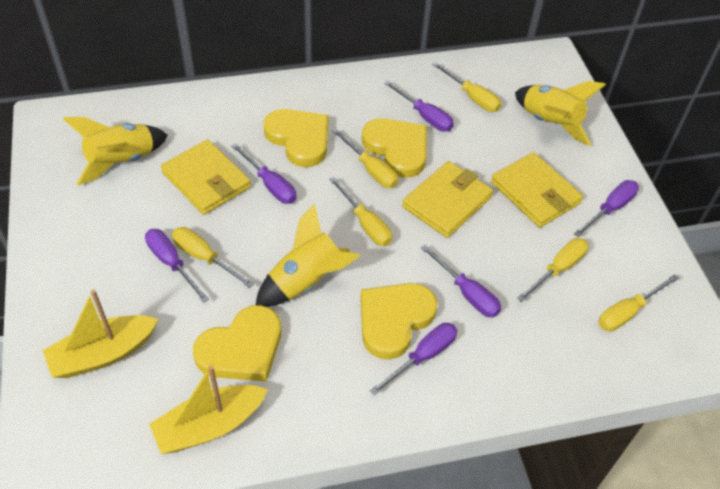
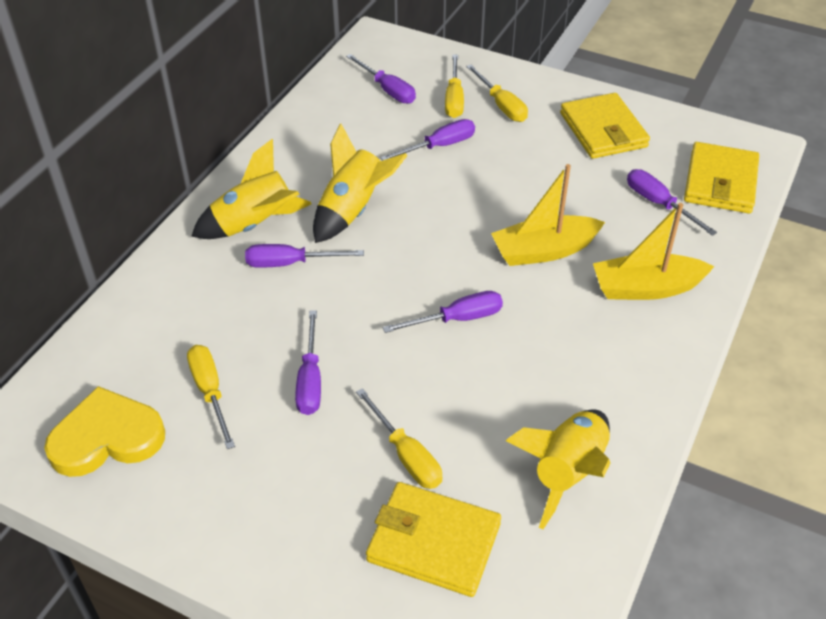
yellow heart: [193,305,281,381] [264,109,328,167] [361,283,437,360] [362,118,427,178] = 4 -> [44,386,165,477] = 1
yellow screwdriver: [172,227,254,288] [329,177,392,246] [332,128,398,188] [432,62,501,112] [517,238,589,302] [598,274,679,331] = 6 -> [187,345,235,449] [356,388,442,489] [445,55,464,118] [466,65,528,122] = 4

